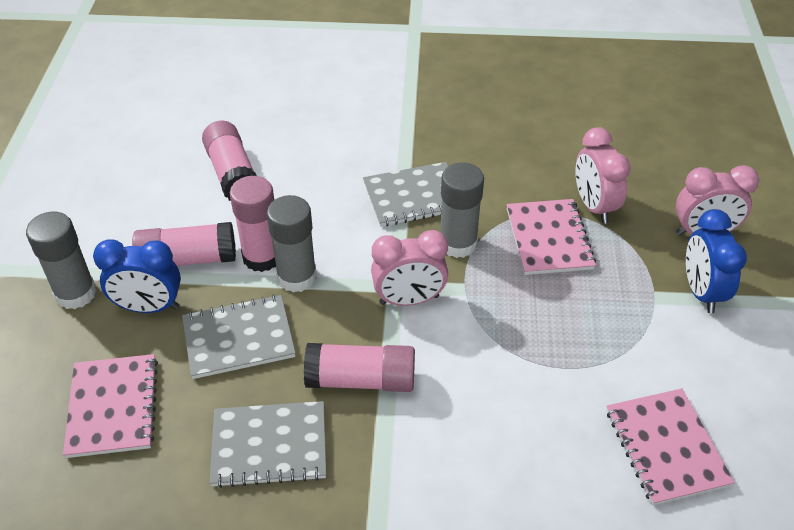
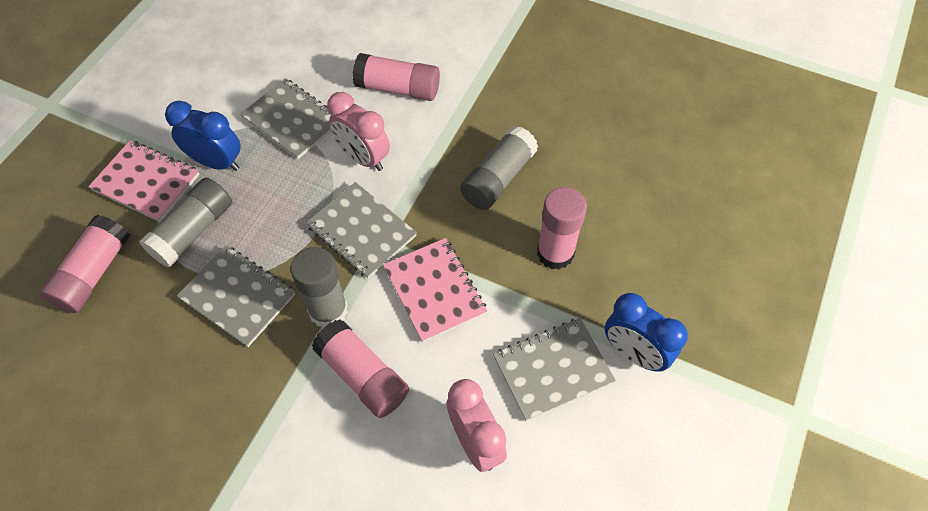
grey notebook: [182,295,296,379] [210,401,326,488] [363,162,448,227] = 3 -> [177,245,296,347] [240,78,331,159] [306,182,417,278] [493,318,616,421] = 4
pink clock: [371,230,448,306] [575,127,631,224] [676,165,759,236] = 3 -> [327,92,390,171] [447,379,507,472] = 2
pink notebook: [63,354,158,458] [507,199,596,275] [607,389,735,506] = 3 -> [88,140,200,222] [383,238,487,343] = 2

